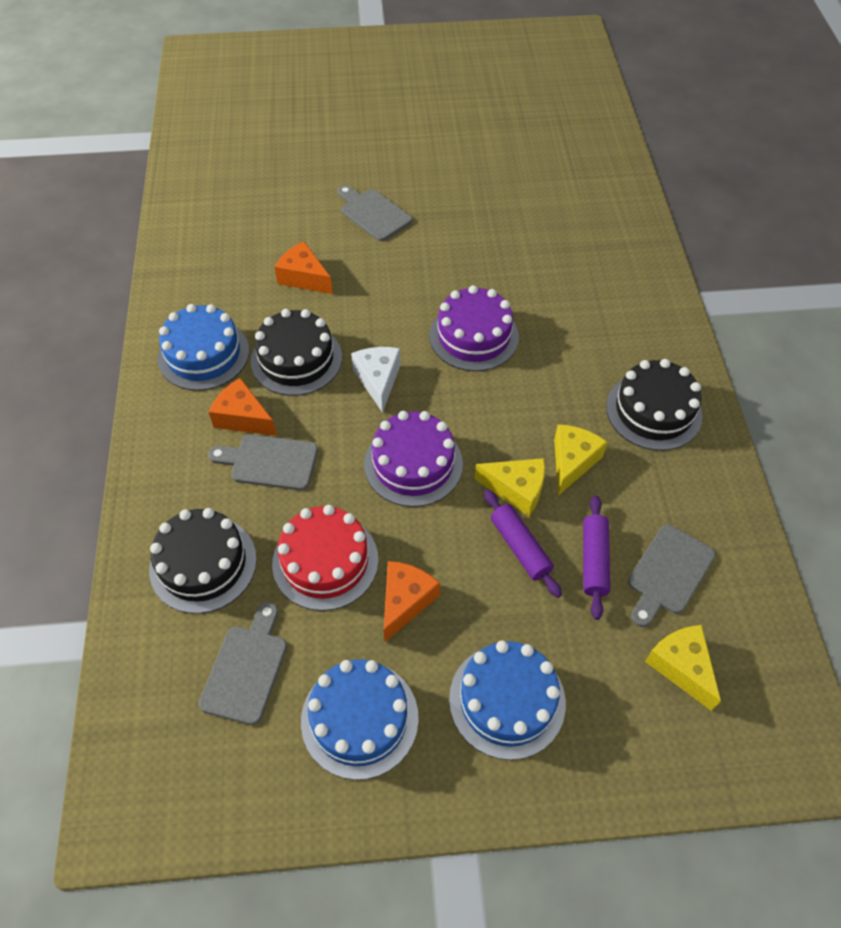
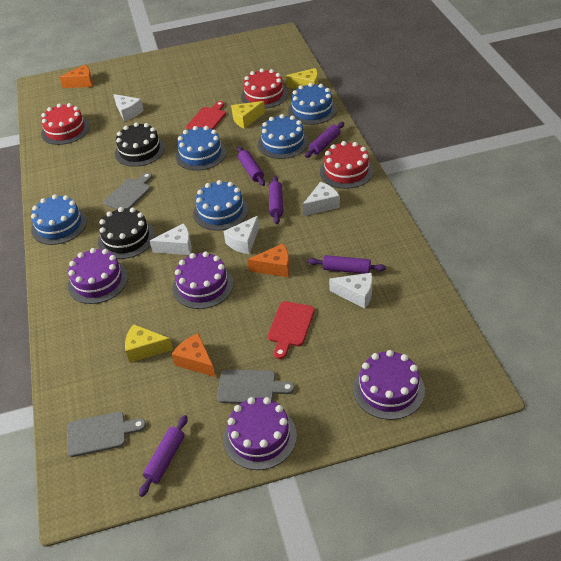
black cake: [149,508,257,614] [251,309,342,396] [606,359,703,451] = 3 -> [98,207,155,259] [115,122,165,167] = 2
blue cake: [158,304,249,391] [301,659,419,780] [449,641,566,760] = 3 -> [31,194,87,245] [175,126,227,171] [193,180,249,231] [258,114,309,159] [288,83,337,125] = 5
grey cutting board: [199,602,287,725] [208,434,318,490] [338,185,412,241] [628,524,715,627] = 4 -> [67,412,146,457] [104,173,152,210] [217,369,295,404] = 3
purple cake: [364,411,463,507] [429,285,519,371] = 2 -> [68,248,128,304] [172,252,234,309] [223,397,297,470] [353,350,425,420] = 4
purple rolling pin: [484,490,562,598] [583,496,610,620] = 2 -> [139,415,188,497] [237,147,265,186] [269,176,283,224] [305,122,344,158] [308,255,386,274] = 5
red cake: [272,505,379,611] = 1 -> [41,103,90,145] [241,68,288,109] [320,141,374,189] = 3
red cutting board: none = 0 -> [186,101,226,130] [268,301,315,359] = 2
white cheese: [351,347,401,413] = 1 -> [113,94,144,121] [150,223,192,255] [223,216,259,254] [302,182,340,216] [329,273,372,309] = 5

